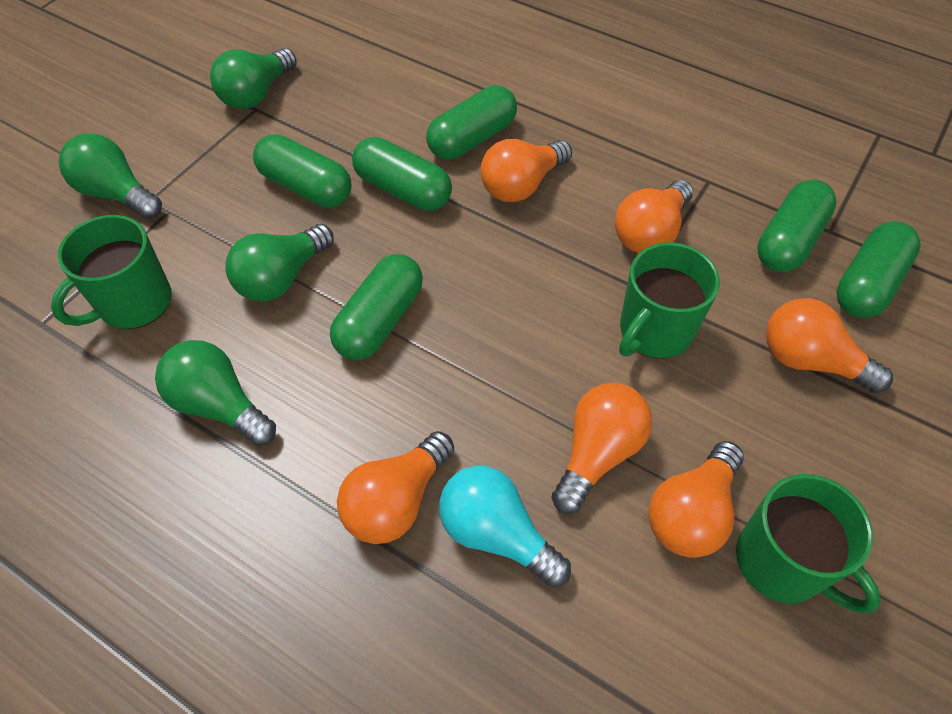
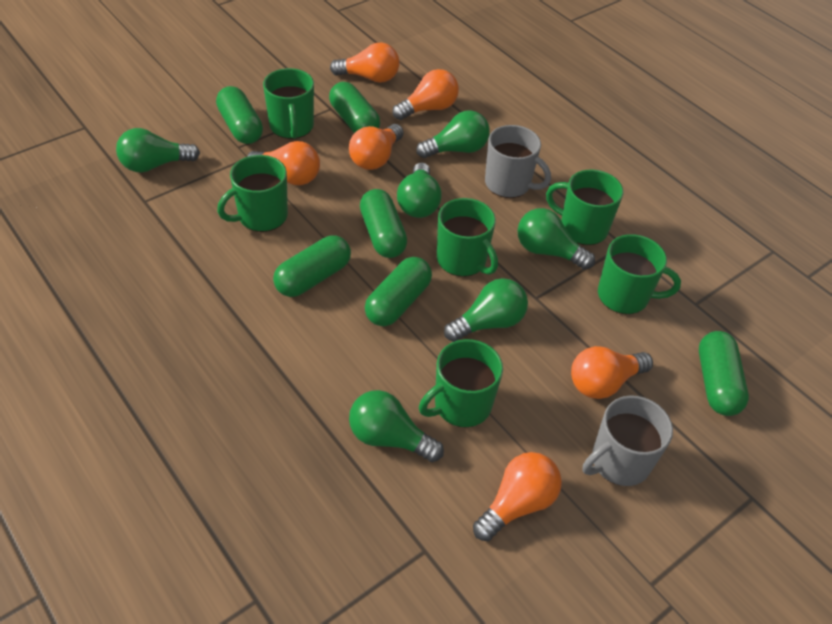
green light bulb: [59,133,162,219] [155,340,276,446] [210,48,297,109] [226,224,334,302] = 4 -> [116,128,200,173] [349,390,444,462] [397,163,442,218] [416,110,490,158] [444,278,528,342] [517,208,595,270] = 6
green mug: [51,215,172,329] [619,242,720,359] [736,474,881,613] = 3 -> [217,155,288,232] [263,68,314,139] [419,339,503,427] [437,198,498,277] [546,170,623,245] [598,234,681,314] = 6
grey mug: none = 0 -> [485,125,551,198] [583,395,673,486] = 2
turquoise light bulb: [439,466,571,588] = 1 -> none = 0

